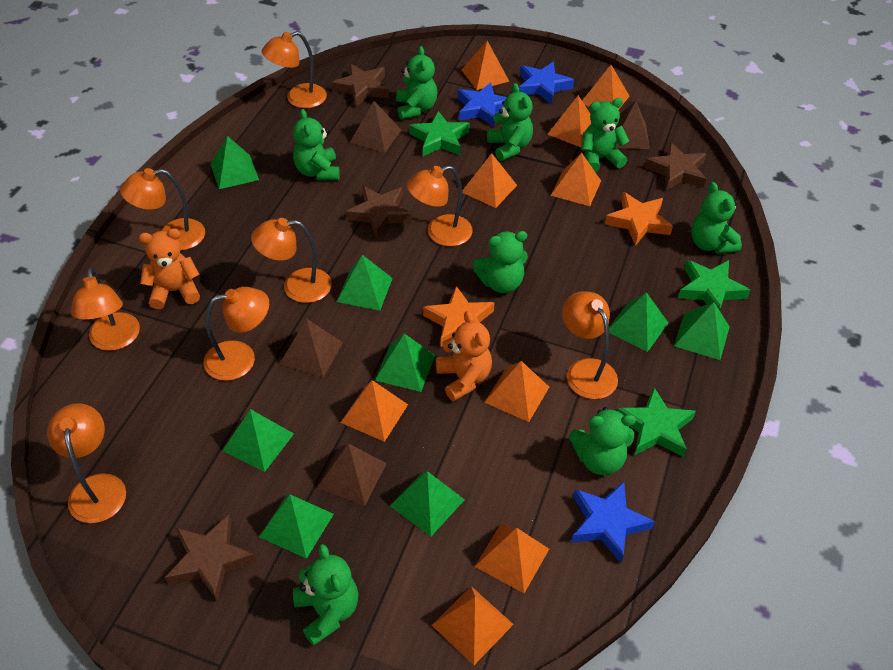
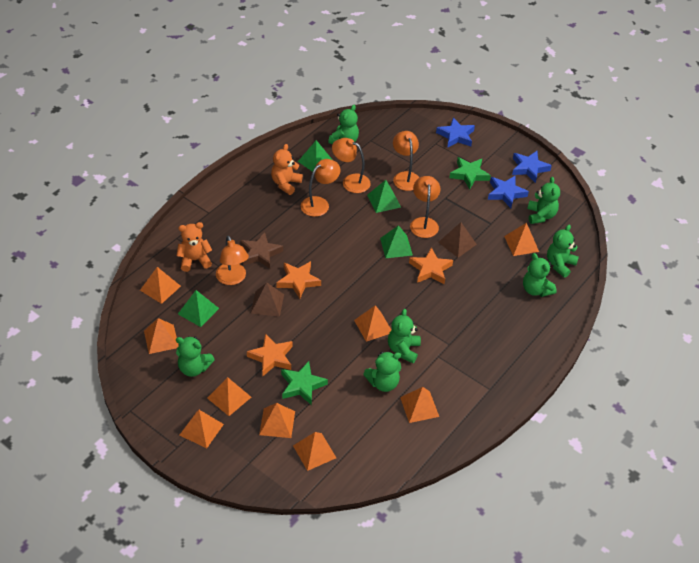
brown pyramid: [280,319,343,377] [317,443,387,506] [350,101,401,153] [616,101,650,149] = 4 -> [251,283,284,317] [438,222,477,258] = 2
brown star: [165,514,256,601] [332,64,389,107] [346,186,412,238] [644,142,706,191] = 4 -> [240,232,283,269] = 1
green pyramid: [211,136,259,189] [222,409,294,472] [259,494,334,559] [337,255,393,311] [375,333,435,392] [390,471,465,537] [609,292,668,352] [674,302,730,360] = 8 -> [178,290,219,327] [298,140,332,172] [367,180,401,213] [380,225,413,258] = 4
green star: [409,111,470,156] [617,388,696,457] [678,260,750,311] = 3 -> [281,361,328,405] [449,157,491,189] = 2
green teddy bear: [293,109,340,180] [293,544,358,646] [396,46,437,120] [473,231,528,293] [487,83,533,161] [569,407,636,475] [581,98,629,172] [691,182,742,254] = 8 -> [176,336,215,377] [328,105,359,144] [363,352,401,392] [388,309,421,363] [523,253,557,297] [527,177,560,224] [547,225,579,278] = 7
orange lamp: [47,403,126,523] [71,268,140,351] [120,168,205,251] [203,287,269,381] [251,218,332,303] [262,31,327,108] [407,165,473,246] [562,291,618,399] = 8 -> [216,235,249,285] [301,159,340,217] [332,138,371,193] [393,131,420,191] [410,176,440,238] = 5
orange star: [423,286,494,347] [605,192,673,246] = 2 -> [247,333,293,376] [276,261,321,299] [409,247,453,284] = 3

